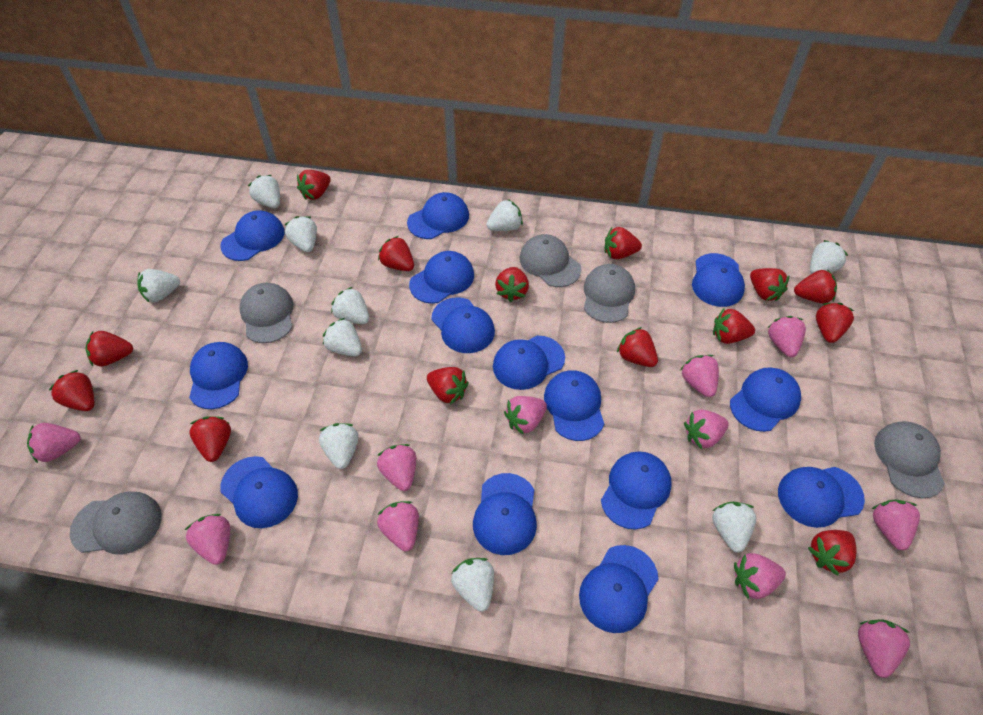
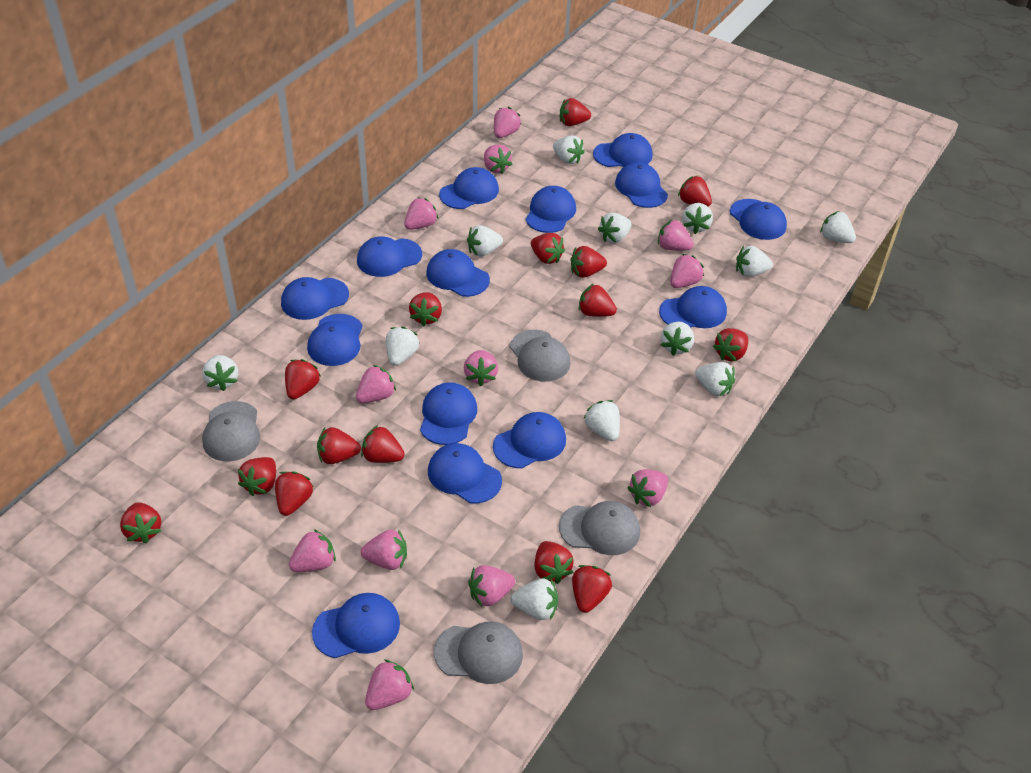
grey cap: [70,492,162,555] [239,283,294,343] [520,234,582,287] [584,264,635,323] [874,421,945,498] = 5 -> [202,401,260,462] [434,622,523,684] [510,330,570,382] [559,501,640,555] = 4
pink strawberry: [27,423,81,463] [185,514,230,565] [377,444,416,491] [377,501,419,551] [504,396,547,435] [680,355,719,397] [684,410,729,449] [734,553,786,599] [768,316,806,357] [858,619,910,678] [872,499,920,550] = 11 -> [289,529,336,572] [356,365,396,403] [361,529,407,570] [365,659,414,710] [404,197,438,230] [464,350,498,386] [468,565,515,607] [484,144,512,174] [494,107,521,138] [627,469,668,507] [658,219,694,251] [670,254,704,288] = 12
red strawberry: [49,370,94,411] [86,331,133,366] [189,416,231,462] [297,170,331,200] [378,236,414,271] [427,367,469,404] [495,267,529,302] [605,227,642,259] [617,327,658,367] [713,309,755,344] [750,268,789,301] [794,269,837,304] [808,530,857,576] [816,303,854,343] = 14 -> [120,502,161,543] [238,457,276,496] [275,471,313,516] [285,359,320,399] [317,427,361,464] [361,425,405,463] [409,292,442,326] [531,233,565,264] [534,541,574,584] [560,98,591,126] [570,246,607,278] [572,565,612,613] [579,283,617,317] [678,176,712,207] [713,328,748,361] = 15
white strawberry: [137,269,180,303] [248,175,280,208] [284,216,317,252] [319,423,359,469] [323,318,362,356] [331,287,369,324] [451,558,494,611] [487,199,523,231] [712,501,756,553] [810,240,848,274] = 10 -> [202,355,238,391] [386,327,419,366] [467,225,503,257] [511,578,558,620] [553,135,585,164] [583,400,620,441] [598,213,631,243] [661,322,694,356] [682,203,713,234] [695,362,735,396] [736,246,773,277] [820,211,856,243] = 12

